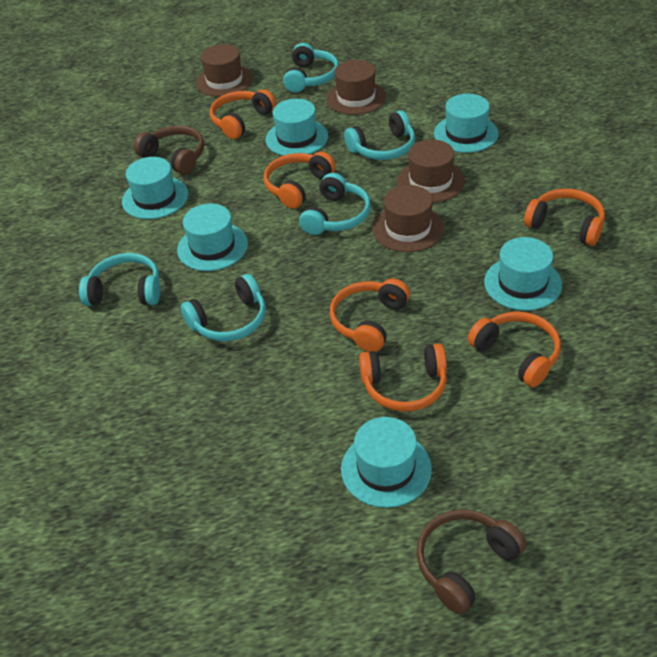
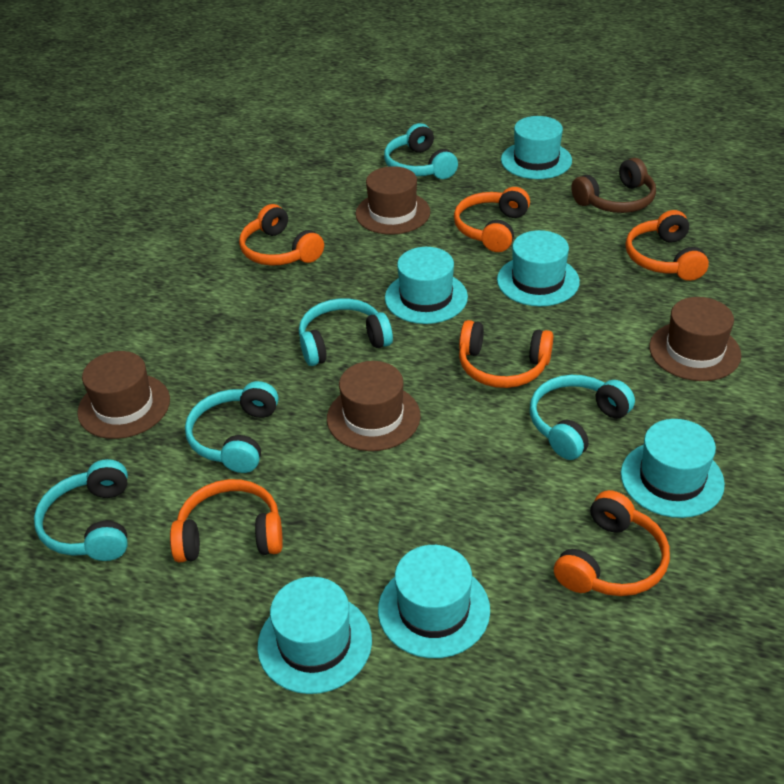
brown headphones: [134,126,204,175] [417,509,527,614] = 2 -> [571,158,656,213] = 1

